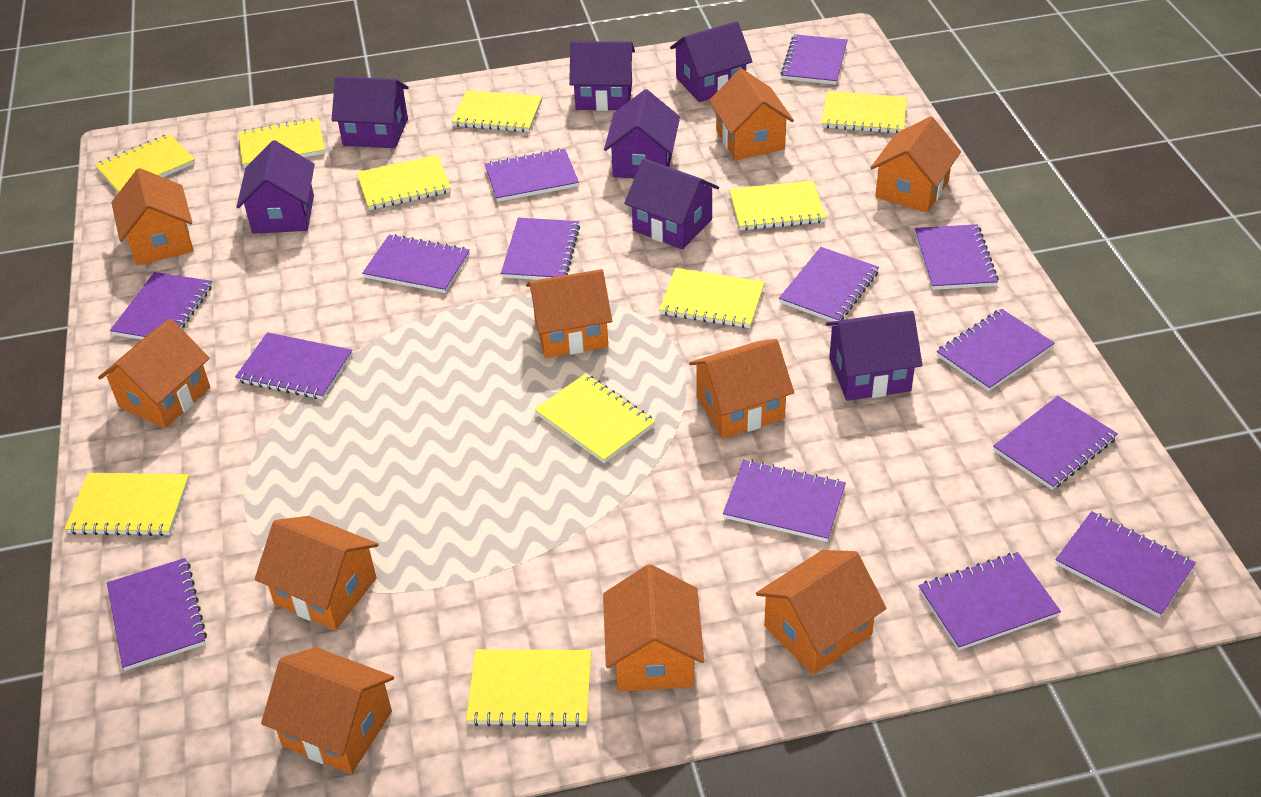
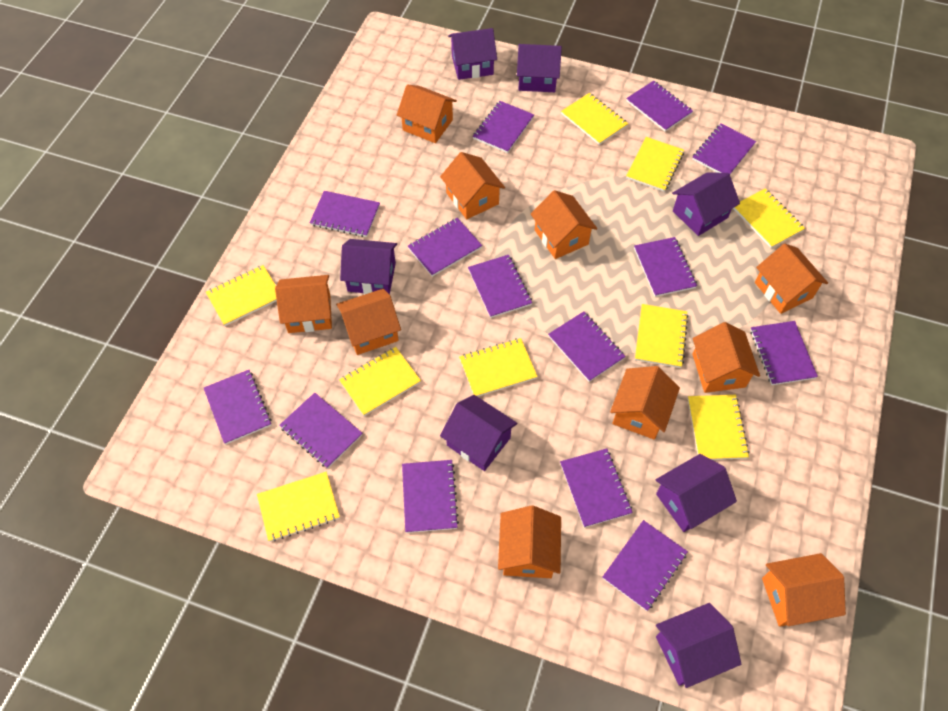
yellow notebook: [65,473,190,536] [95,134,195,193] [239,118,325,168] [356,155,451,210] [452,90,542,132] [466,649,591,727] [534,373,655,463] [659,268,765,328] [729,181,826,230] [822,91,907,133] = 10 -> [206,265,277,326] [257,472,340,542] [339,347,421,416] [459,338,538,397] [561,93,628,145] [626,137,684,192] [635,304,688,368] [688,395,749,460] [733,188,805,248] = 9

